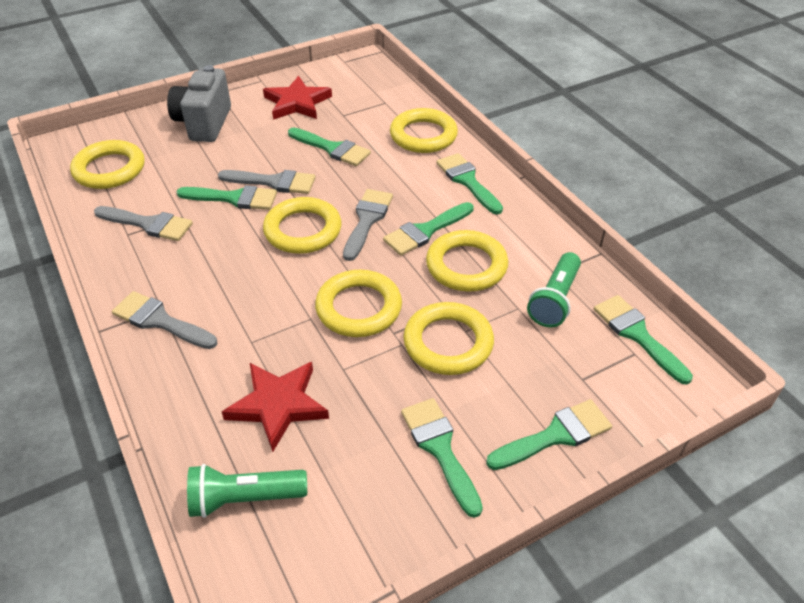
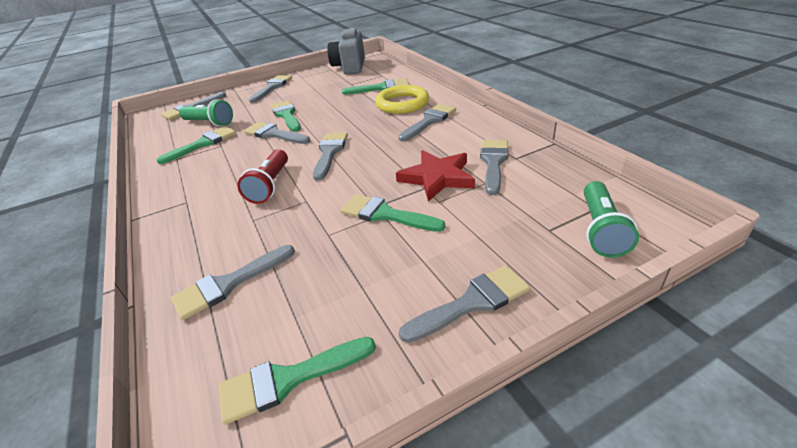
green brush: [177,185,277,210] [288,127,371,166] [383,202,474,256] [401,398,483,518] [436,153,503,214] [486,399,612,470] [594,295,693,385] = 7 -> [156,126,236,164] [219,337,376,425] [270,100,301,132] [340,194,445,232] [342,78,409,94] = 5
grey brush: [94,206,193,241] [112,291,217,349] [218,170,315,194] [343,189,393,261] = 4 -> [161,92,226,120] [171,245,295,320] [244,122,310,144] [249,75,292,103] [313,132,348,181] [399,104,456,141] [399,265,530,343] [480,140,509,195] = 8
red flashlight: none = 0 -> [237,149,288,204] = 1
red star: [222,362,329,452] [263,76,332,120] = 2 -> [396,150,475,202] = 1
yellow ring: [70,140,145,189] [263,197,341,254] [315,270,402,337] [390,108,458,153] [403,302,494,375] [426,230,508,292] = 6 -> [375,85,429,114] = 1

